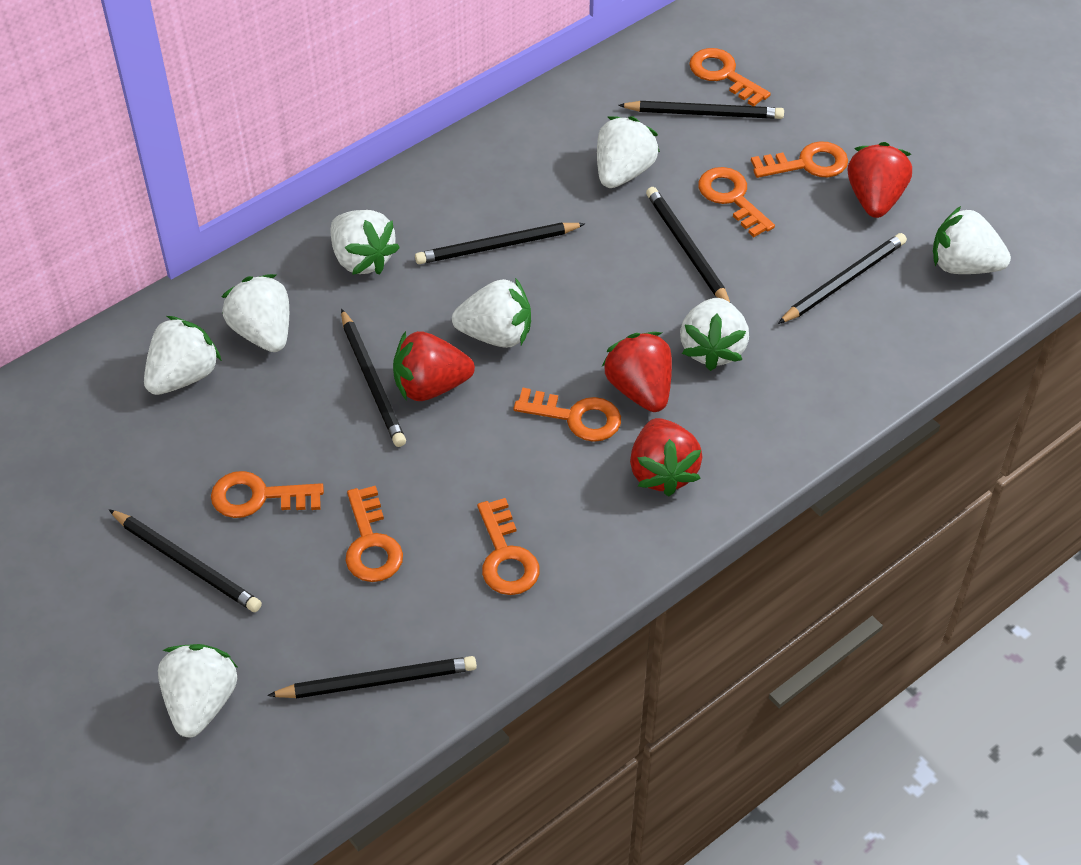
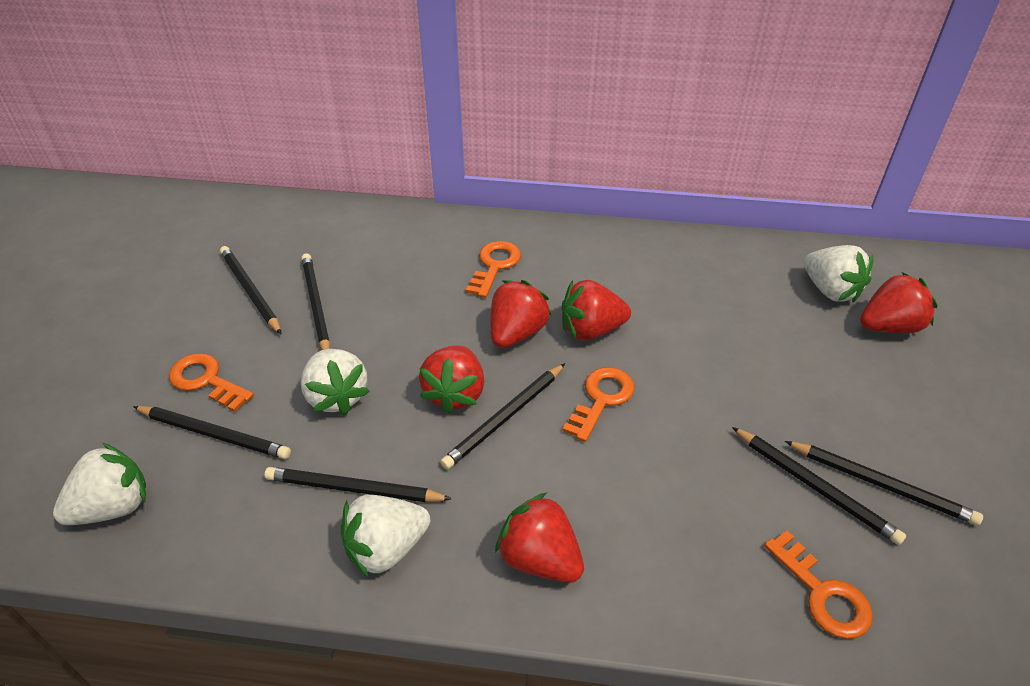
orange key: [211,471,324,518] [346,486,403,582] [477,498,540,595] [514,388,621,442] [689,48,771,106] [698,167,775,237] [751,141,848,178] = 7 -> [169,353,254,412] [465,241,521,298] [562,367,634,442] [764,530,873,639] = 4
red strawberry: [393,331,475,401] [602,332,672,412] [630,418,703,496] [848,142,912,218] = 4 -> [419,345,484,414] [490,280,551,348] [495,493,584,583] [562,280,631,340] [860,272,938,333] = 5
white strawberry: [144,316,222,395] [158,644,237,737] [222,274,289,352] [331,210,400,275] [452,278,531,348] [597,116,660,188] [680,298,749,371] [933,206,1011,274] = 8 -> [53,443,146,525] [301,349,370,415] [341,495,430,578] [804,245,873,302] = 4

